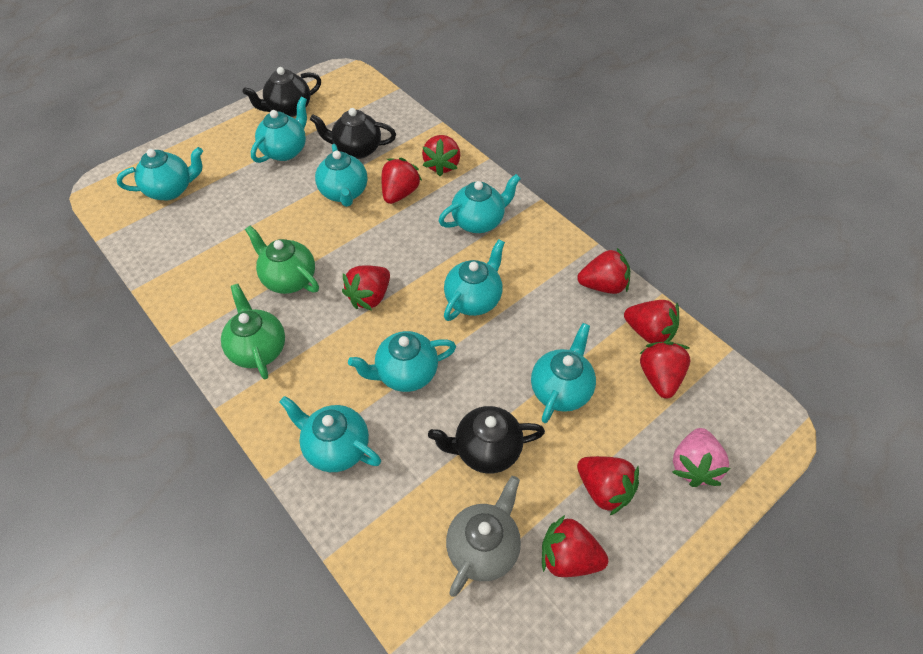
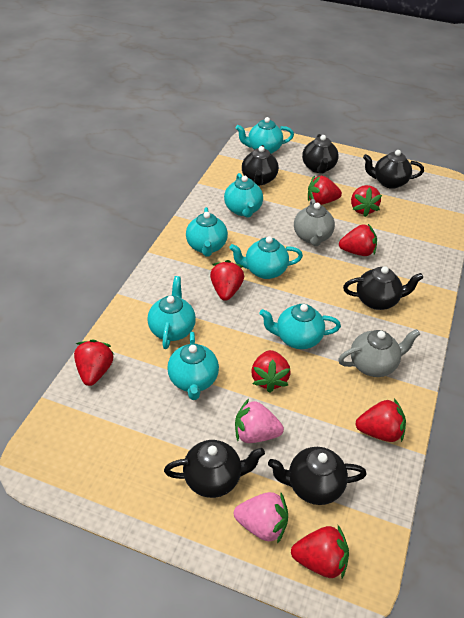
black teapot: [242,67,321,117] [310,108,396,159] [428,406,545,474] = 3 -> [164,440,265,498] [242,145,279,186] [268,447,367,505] [302,134,339,173] [343,266,423,310] [363,150,424,189] = 6
green teapot: [221,284,285,379] [245,225,319,294] = 2 -> none = 0
grey teapot: [446,476,521,597] = 1 -> [294,199,335,246] [338,329,420,377] = 2
pink strawberry: [672,428,730,487] = 1 -> [234,492,288,544] [235,399,284,443] = 2
turquoise teapot: [116,147,203,200] [251,97,307,163] [279,396,381,472] [315,144,367,207] [348,331,456,392] [439,174,521,233] [444,239,505,321] [531,323,596,423] = 8 -> [147,276,196,349] [167,332,219,400] [186,207,228,257] [224,173,263,218] [229,236,303,279] [236,117,294,154] [260,304,341,349] = 7

